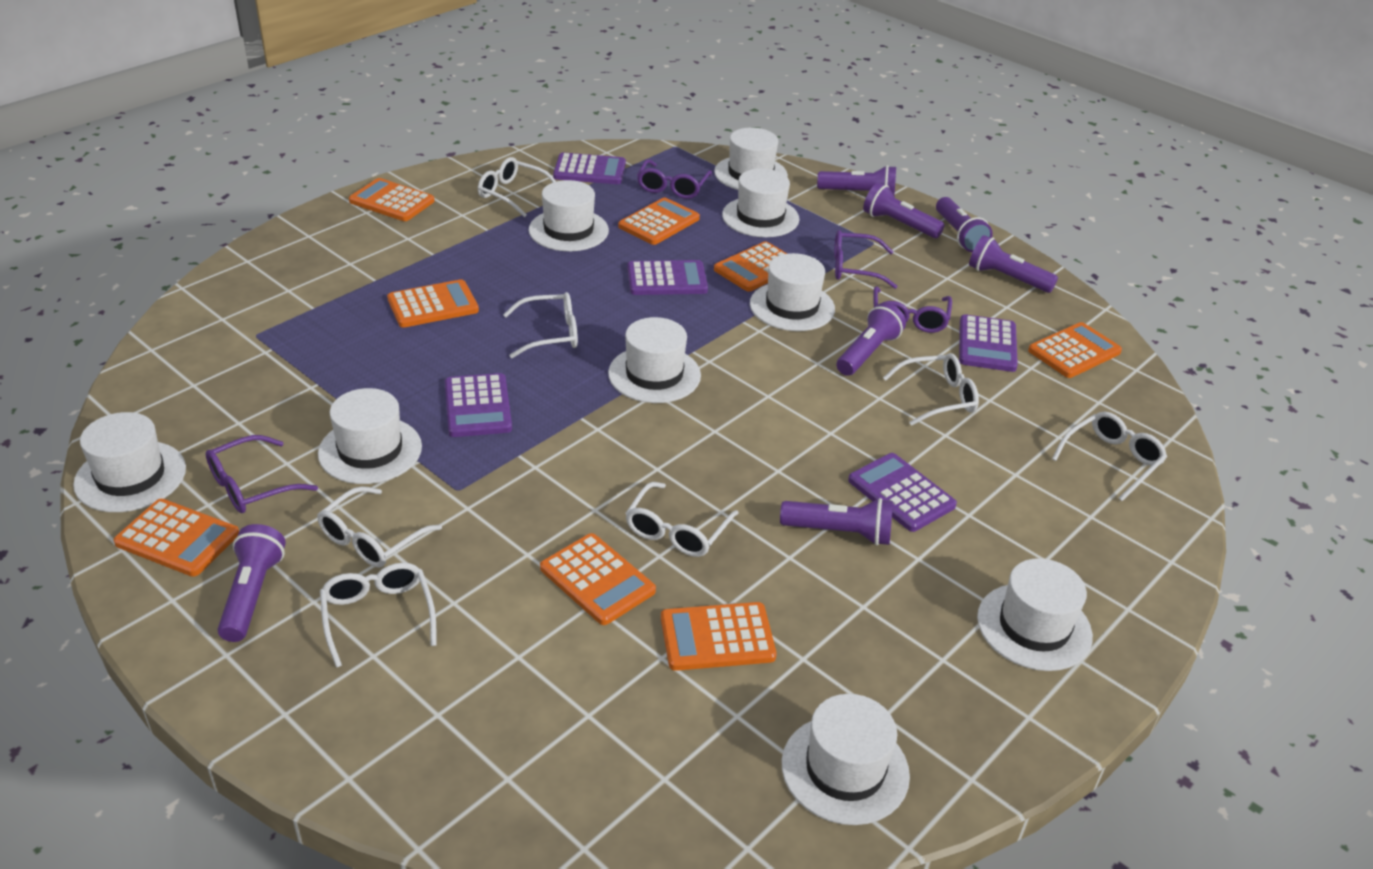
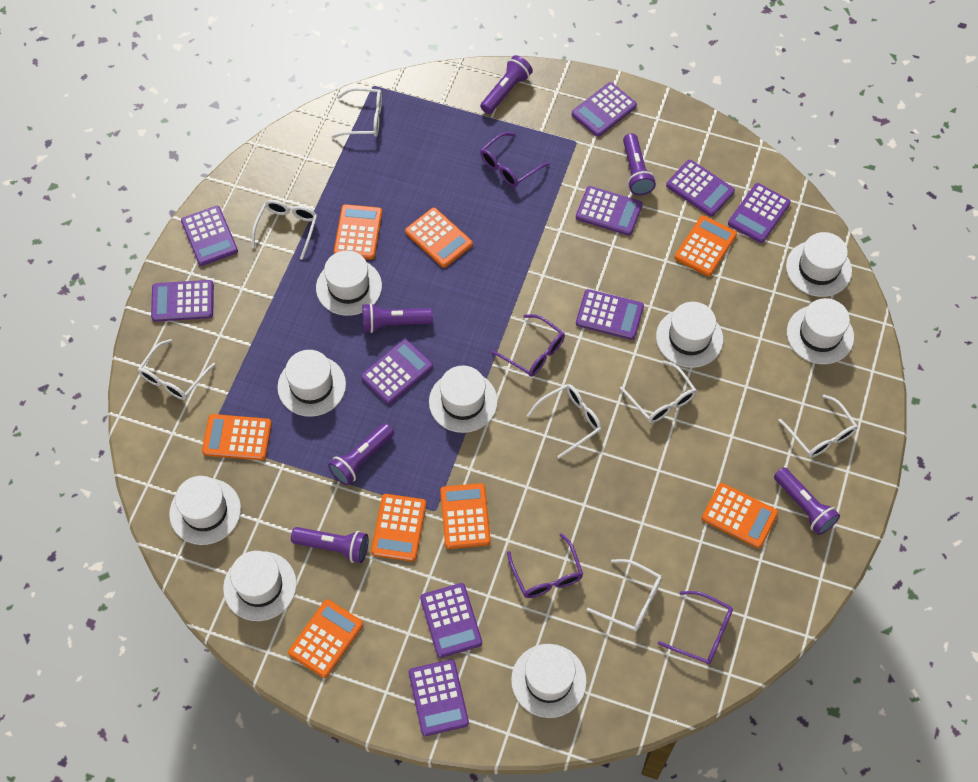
purple calculator: [445,373,512,437] [553,153,626,184] [627,260,708,295] [848,453,957,532] [959,314,1018,372] = 5 -> [151,280,214,322] [181,206,238,266] [361,339,433,404] [409,659,469,736] [420,583,482,658] [572,82,637,137] [576,186,643,236] [576,289,644,340] [666,160,735,217] [728,183,791,243] = 10
purple flashlight: [217,524,286,642] [780,498,893,546] [817,165,896,195] [837,303,906,376] [863,183,944,238] [936,197,993,252] [969,235,1058,293] = 7 -> [291,527,368,563] [328,423,394,485] [363,303,433,333] [480,55,533,114] [623,133,656,195] [774,467,840,535] = 6

